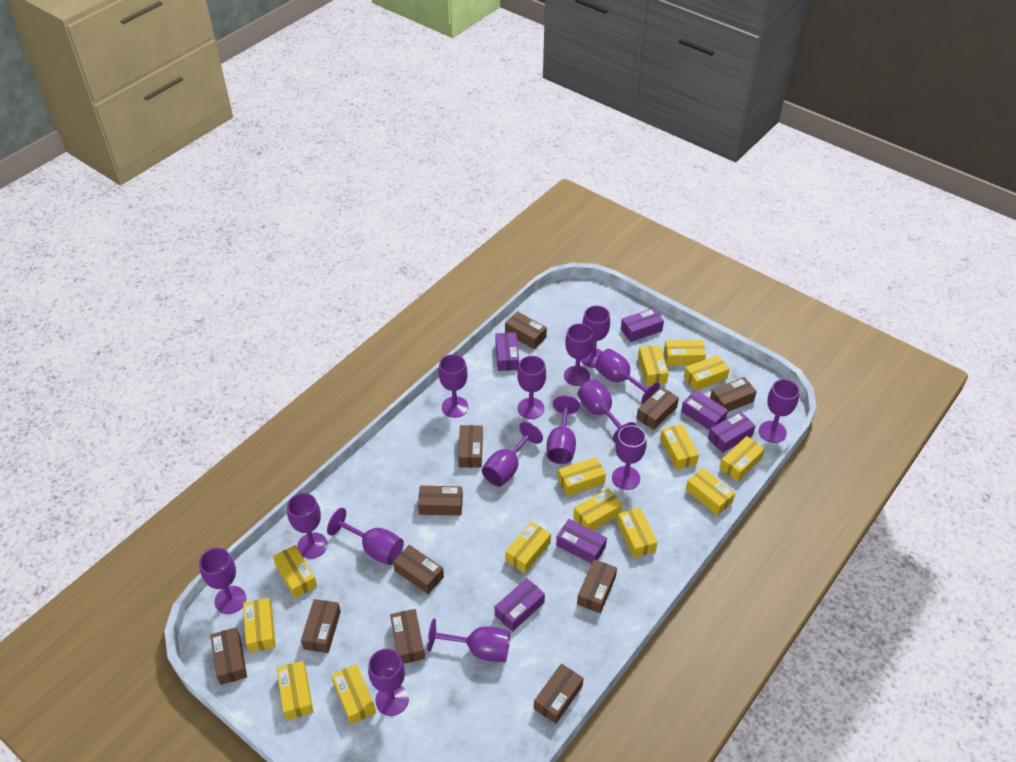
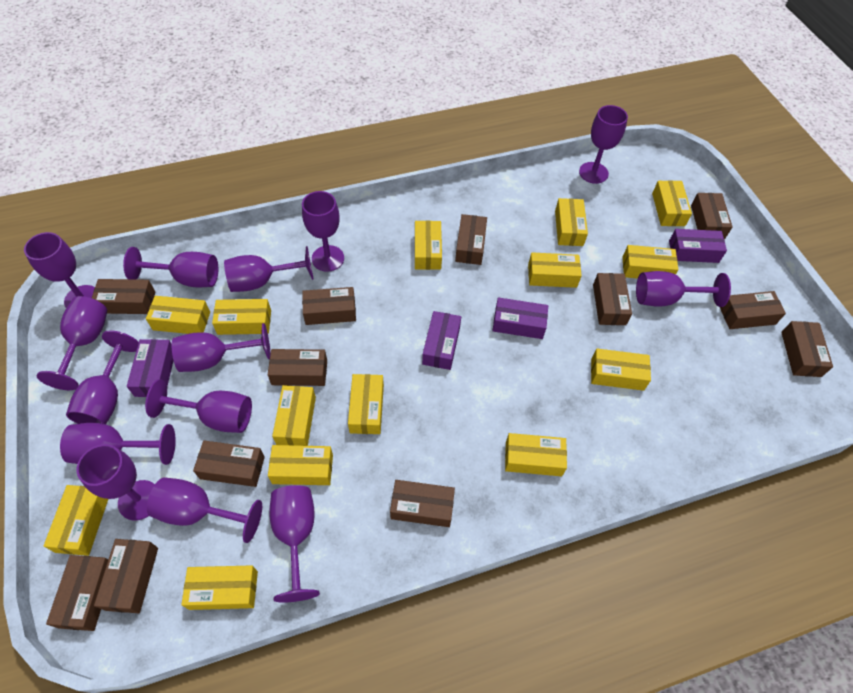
brown box: [210,627,247,685] [301,599,341,653] [390,609,425,664] [393,545,444,594] [418,486,463,516] [458,425,483,468] [505,311,547,349] [534,664,584,724] [577,559,617,613] [636,387,679,430] [710,377,757,412] = 11 -> [46,555,108,631] [92,279,155,314] [94,539,158,613] [193,441,265,487] [268,349,327,386] [302,287,356,325] [390,480,455,527] [455,214,487,265] [593,273,632,325] [691,193,733,239] [720,291,786,329] [781,321,833,377] = 12
purple box: [495,332,519,371] [495,578,545,632] [556,519,607,564] [621,308,664,342] [681,390,728,430] [708,411,755,453] = 6 -> [127,339,174,397] [422,311,461,370] [493,297,548,339] [669,229,727,263] = 4
purple goblet: [199,548,246,614] [287,493,328,559] [327,508,404,565] [368,649,409,716] [427,618,510,662] [438,354,469,418] [482,422,543,487] [517,356,546,419] [546,395,580,464] [564,323,594,386] [577,379,636,443] [581,306,610,368] [595,349,660,404] [612,425,646,490] [759,379,800,443] = 15 -> [24,232,95,308] [37,296,107,390] [60,423,176,465] [66,331,139,424] [77,444,155,521] [123,247,218,287] [145,379,252,433] [147,477,262,543] [172,323,271,372] [224,246,314,292] [269,485,320,603] [302,191,344,272] [579,105,628,184] [636,271,731,307] = 14

